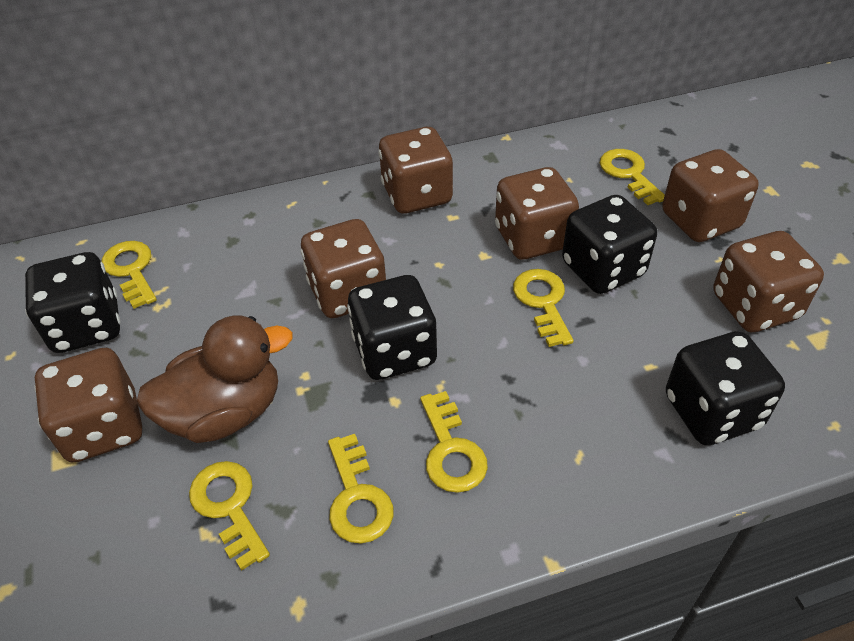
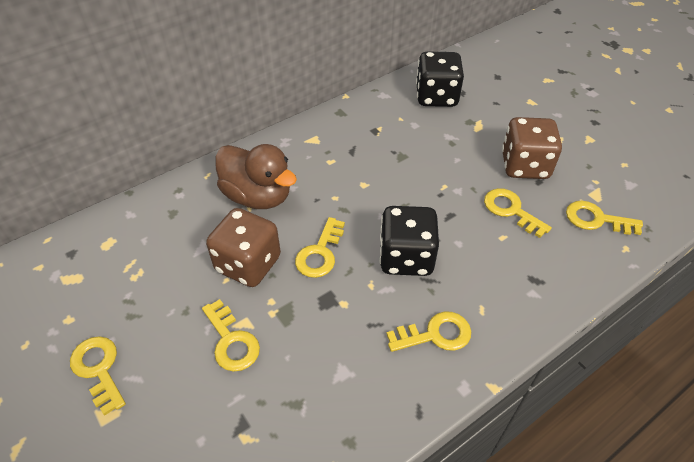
black dice: [25,252,121,353] [347,275,437,380] [562,195,657,294] [666,331,785,445] = 4 -> [379,206,439,276] [416,51,464,107] = 2
brown dice: [34,348,142,462] [300,219,386,318] [378,127,453,214] [495,167,579,260] [662,149,759,242] [713,231,824,332] = 6 -> [206,208,281,287] [502,117,562,179] = 2

